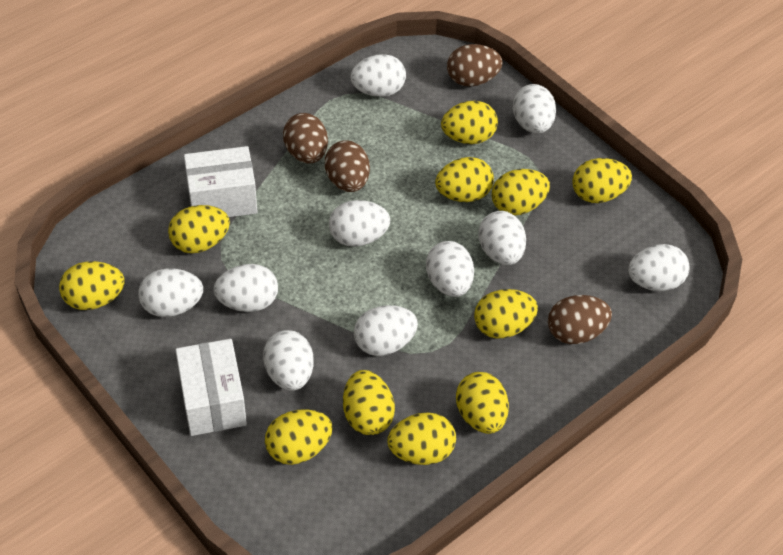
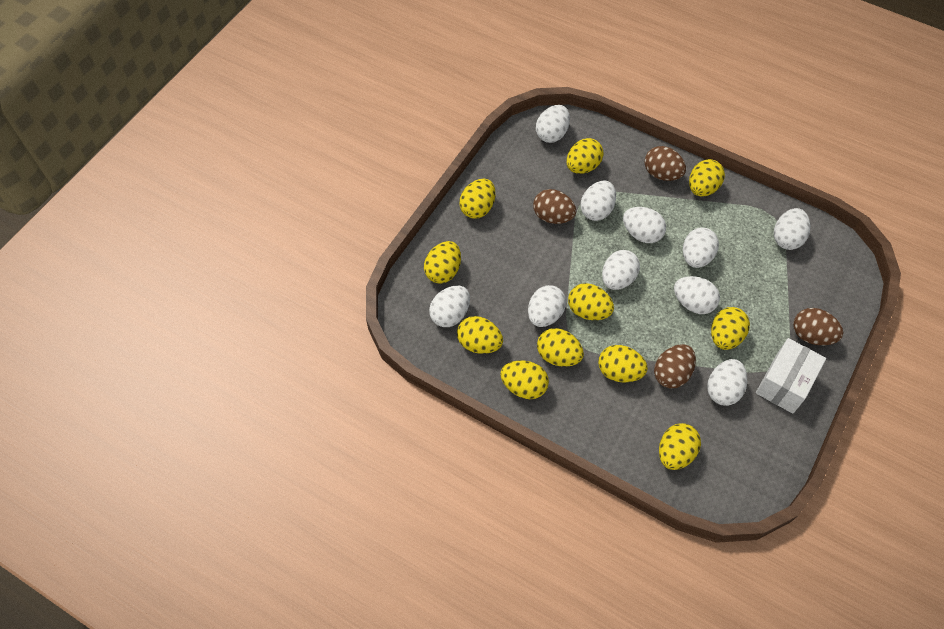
white box: [175,339,247,436] [184,146,257,217] = 2 -> [756,338,826,414] = 1

